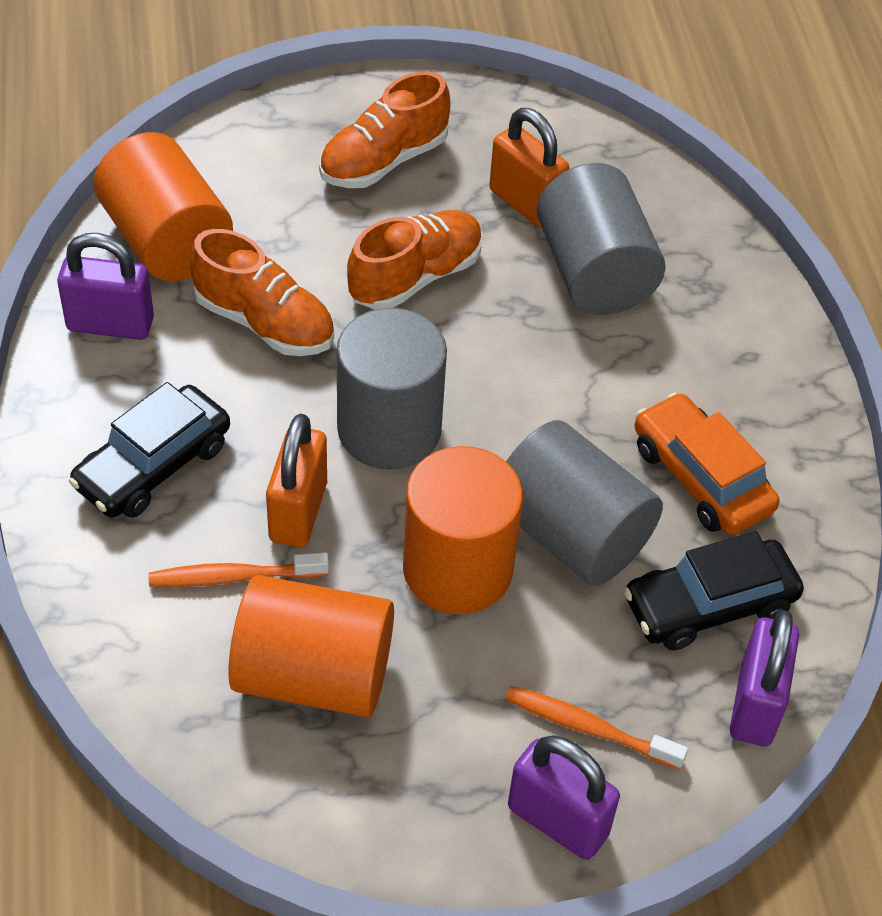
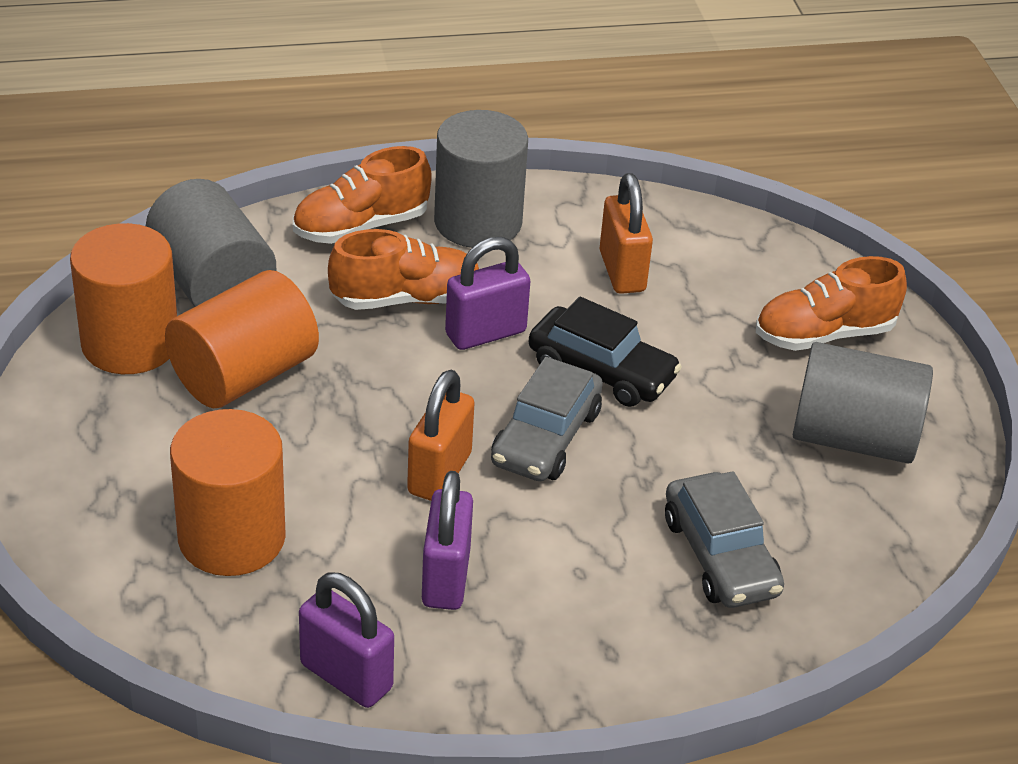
black car: [69,382,230,518] [624,531,804,650] = 2 -> [528,297,682,407] = 1
grey car: none = 0 -> [491,357,603,481] [665,471,784,608] = 2
orange car: [635,392,779,535] = 1 -> none = 0
orange toothbrush: [148,552,329,587] [505,686,688,770] = 2 -> none = 0

